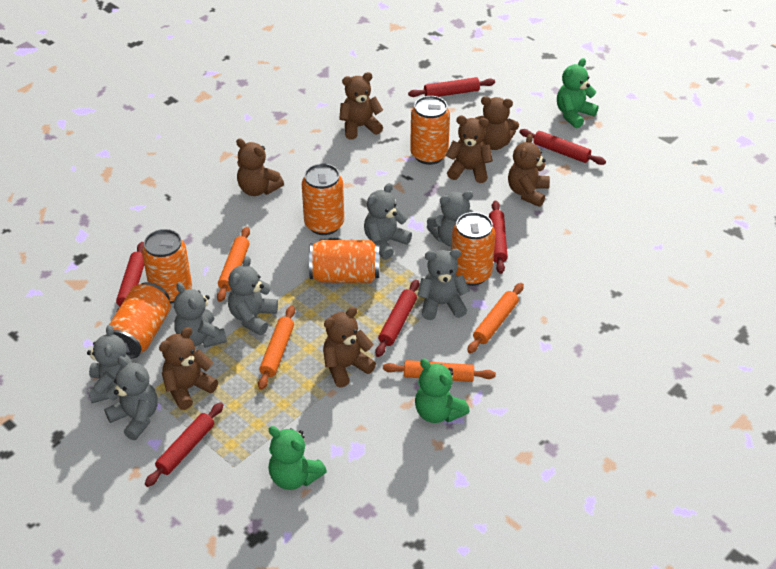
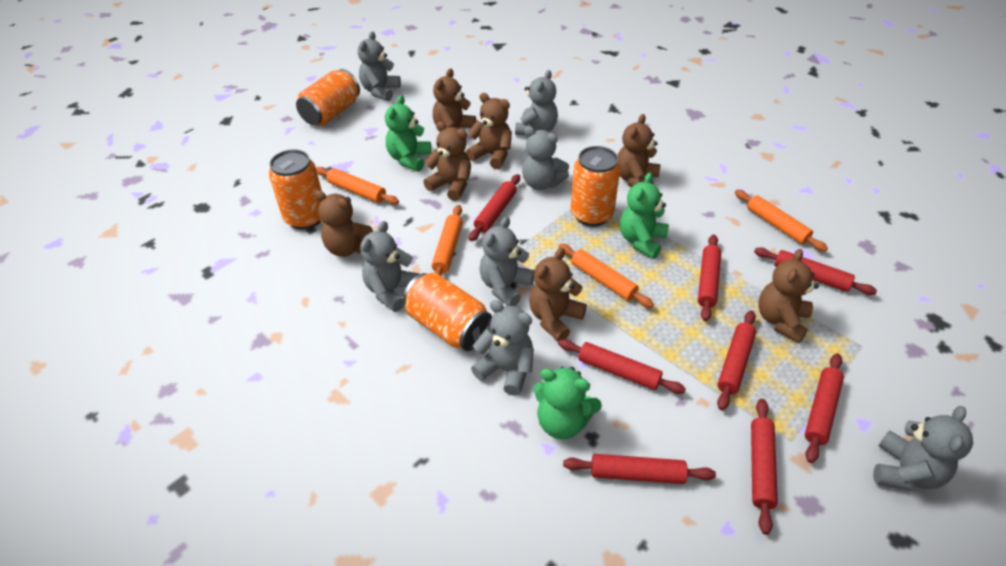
orange can: [109,282,171,359] [142,229,192,304] [302,163,344,235] [309,240,379,283] [410,96,450,165] [451,212,495,286] = 6 -> [269,149,322,230] [296,69,360,126] [403,273,492,351] [571,146,620,226] = 4
red rolling pin: [116,242,144,313] [145,402,223,487] [375,280,419,357] [408,77,495,97] [489,201,508,274] [519,129,606,165] = 6 -> [469,174,520,241] [558,339,686,394] [563,454,716,484] [698,234,721,321] [717,310,756,410] [751,399,778,535] [754,247,877,295] [805,353,844,463] = 8

